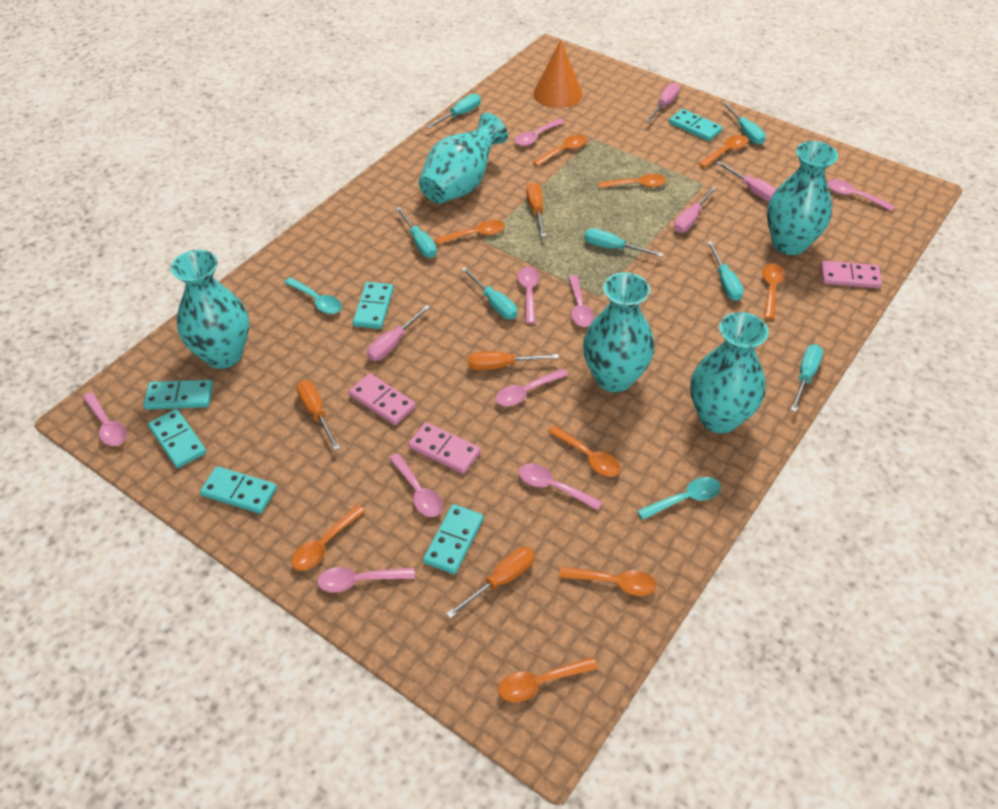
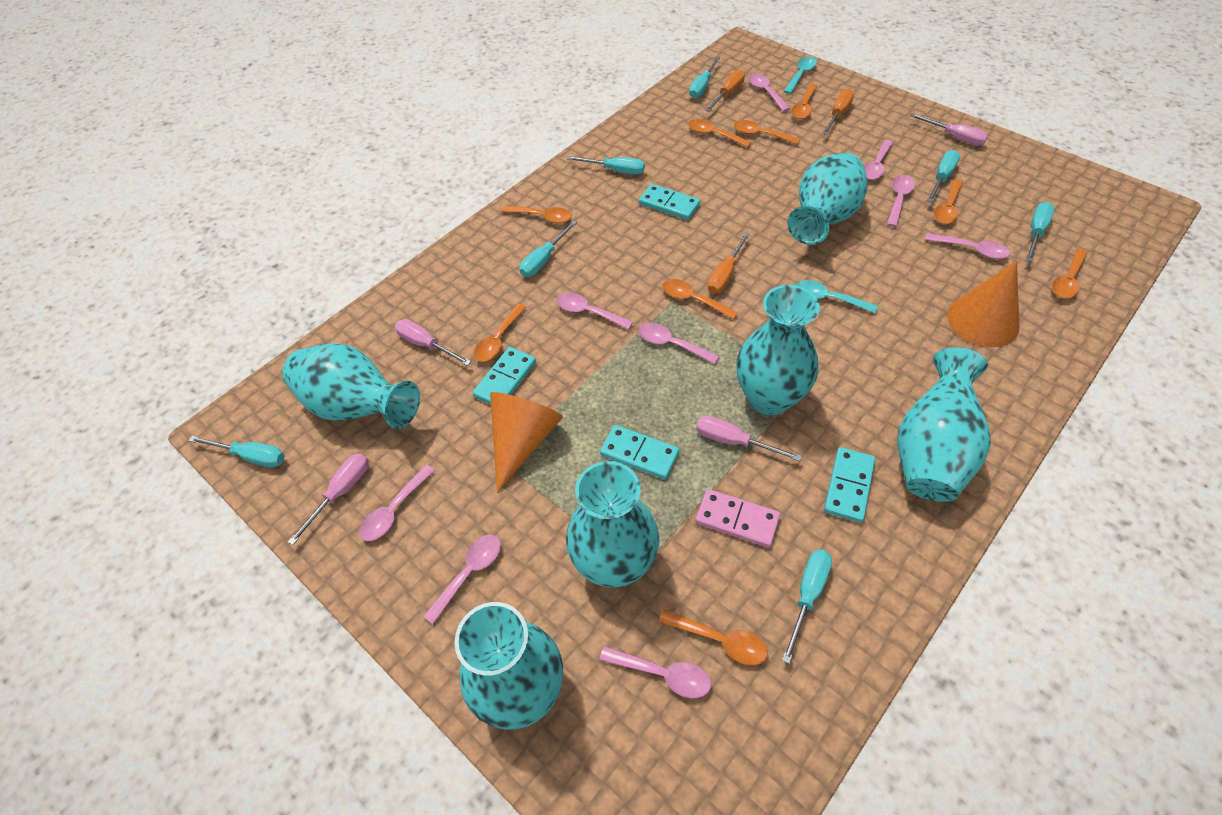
orange cone: [533,40,582,108] = 1 -> [490,392,563,493] [947,261,1019,347] = 2
orange screwdriver: [296,380,340,451] [446,547,535,619] [468,351,559,370] [527,183,546,237] = 4 -> [705,70,745,112] [708,232,750,294] [822,89,854,135] = 3
pink domino: [349,373,416,425] [408,422,481,474] [820,261,882,288] = 3 -> [695,489,780,548] = 1
turquoise domino: [143,380,213,410] [148,409,206,468] [200,466,277,514] [353,282,394,329] [423,504,484,574] [669,109,723,141] = 6 -> [473,347,536,405] [600,425,679,479] [639,184,700,220] [824,447,875,523] = 4
turquoise vase: [171,250,249,369] [419,113,508,204] [583,272,655,392] [690,312,769,433] [767,141,838,255] = 5 -> [282,343,420,429] [455,602,563,730] [566,461,659,588] [736,285,820,415] [787,153,868,245] [897,347,991,502] = 6

